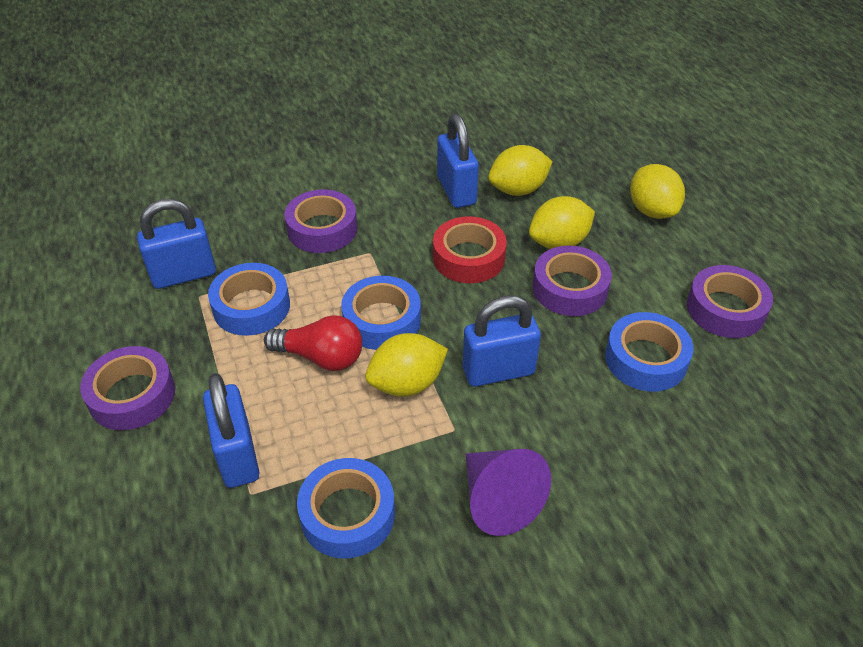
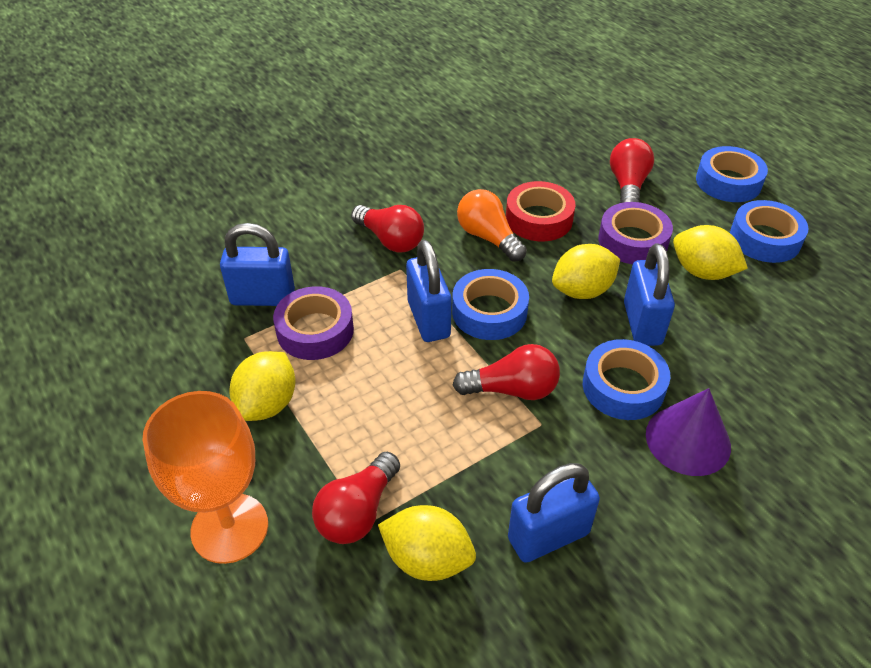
orange goblet: none = 0 -> [143,391,268,564] = 1
orange light bulb: none = 0 -> [457,189,527,262] = 1
purple tape: [80,346,175,430] [284,190,357,253] [533,246,612,316] [687,265,773,338] = 4 -> [273,286,354,360] [598,202,673,264] = 2
red light bulb: [264,315,362,371] = 1 -> [312,452,400,544] [351,205,424,252] [453,344,560,400] [610,138,654,203] = 4

